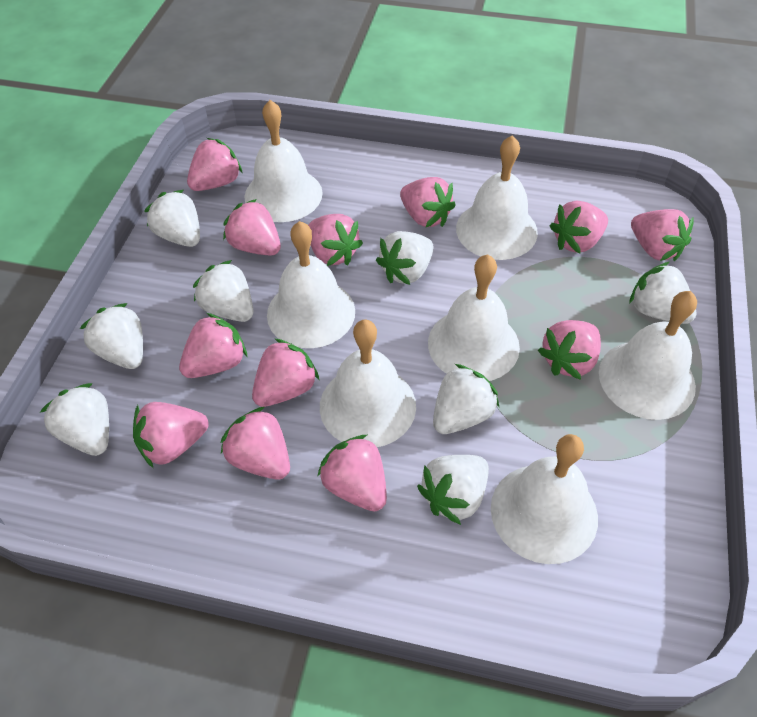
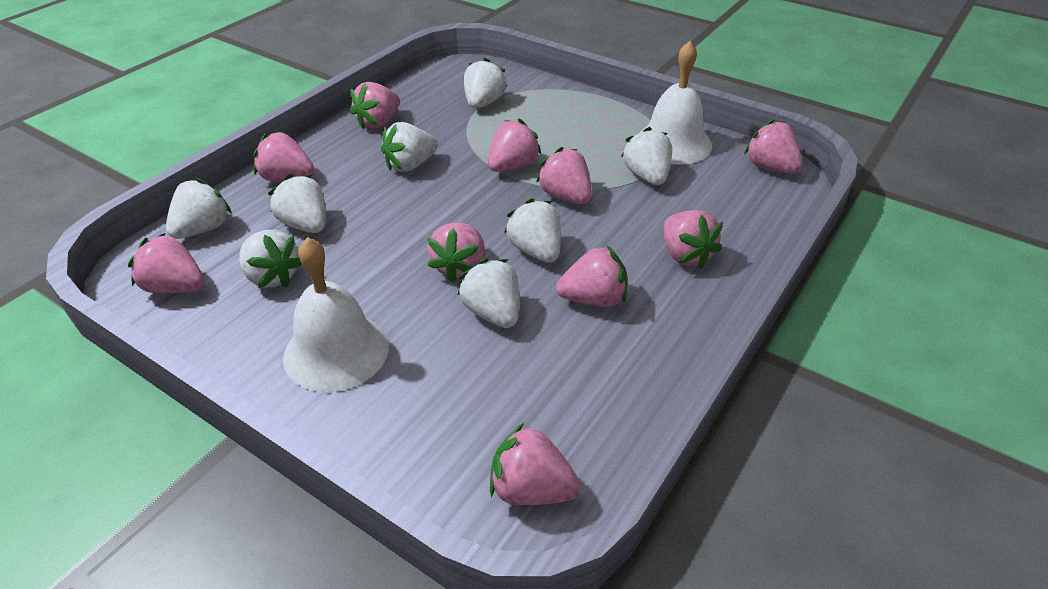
pink strawberry: [133,402,209,468] [179,313,248,378] [187,138,243,191] [221,407,290,479] [223,199,281,255] [252,338,319,407] [308,214,363,266] [317,435,387,511] [400,177,456,227] [538,320,601,380] [550,200,608,253] [631,209,694,261] = 12 -> [128,233,204,293] [253,131,314,182] [350,82,400,129] [428,223,485,283] [487,118,542,172] [490,423,580,505] [536,147,592,204] [556,246,627,307] [663,210,723,269] [744,119,802,174] = 10
white bell: [245,100,323,222] [267,221,355,348] [320,319,416,447] [428,254,520,381] [456,135,538,260] [491,434,598,564] [599,291,697,420] = 7 -> [283,237,389,392] [640,41,712,165] = 2

